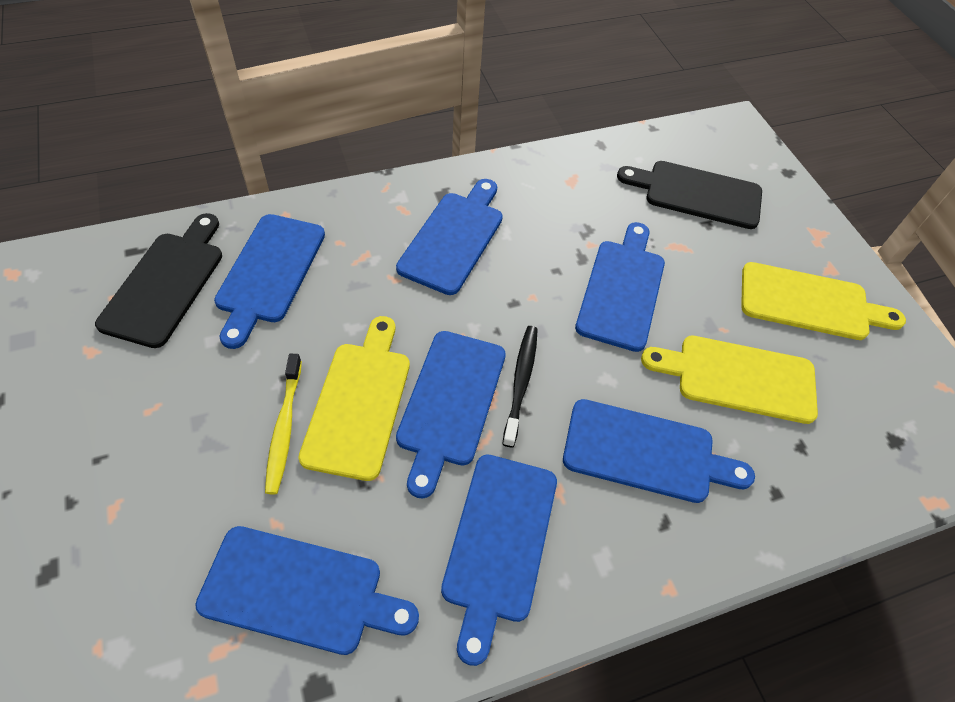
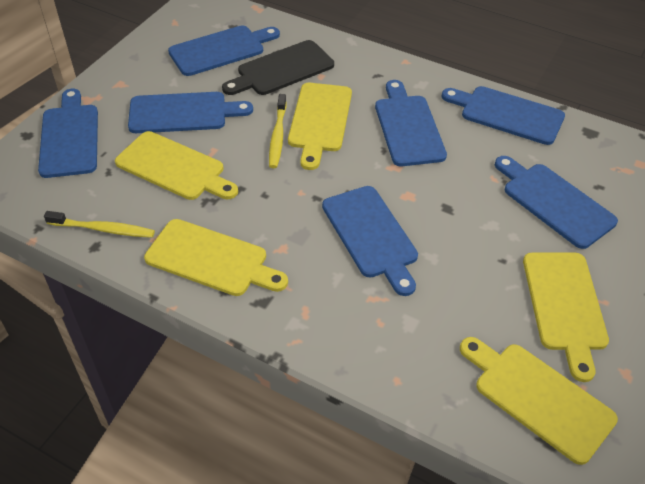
black cutting board: [95,213,222,348] [617,161,762,229] = 2 -> [222,40,334,95] = 1
black toothbrush: [503,326,538,447] = 1 -> none = 0
yellow cutting board: [298,316,410,481] [641,336,818,424] [741,262,906,340] = 3 -> [115,131,238,200] [144,219,288,296] [288,83,352,170] [460,337,618,465] [523,253,609,382] = 5
yellow toothbrush: [265,354,302,494] = 1 -> [44,211,155,238] [269,94,287,168] = 2

